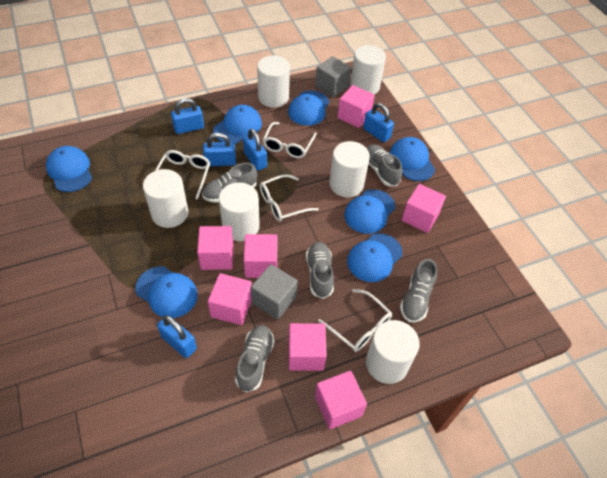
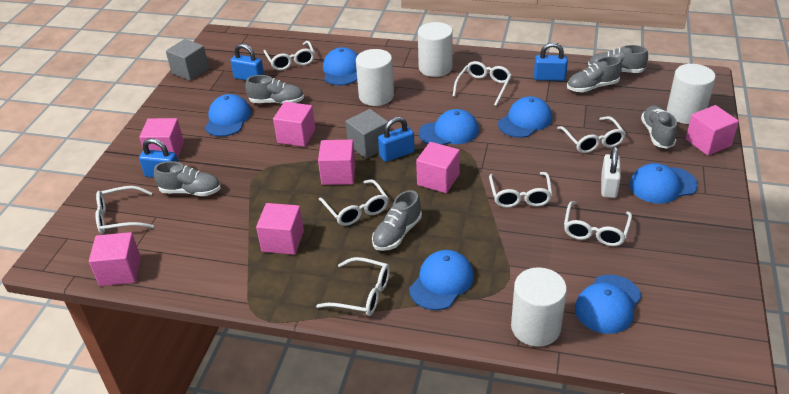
blue padlock: [157,315,197,358] [171,98,204,134] [203,133,236,166] [243,129,267,171] [363,103,394,142] = 5 -> [139,138,178,178] [230,44,264,80] [378,117,415,162] [534,42,568,81] = 4
grey shoe: [202,163,257,203] [235,325,274,392] [306,242,334,299] [367,144,402,187] [400,259,437,323] = 5 -> [154,161,221,196] [245,75,304,104] [372,190,422,251] [567,56,622,92] [588,45,648,73] [641,105,677,149] = 6
white cylinder: [143,169,188,228] [219,182,260,241] [257,56,290,108] [329,141,370,197] [350,45,386,94] [366,320,420,384] = 6 -> [356,49,394,106] [418,22,453,77] [511,267,567,347] [667,64,716,124] = 4
white glasses: [155,150,210,200] [260,174,319,222] [263,122,317,158] [318,289,392,352] = 4 -> [95,186,154,234] [264,41,315,71] [316,257,390,316] [319,179,389,226] [453,61,512,106] [489,172,552,208] [557,116,626,153] [564,201,632,246] = 8
white padlock: none = 0 -> [601,146,621,198] = 1

